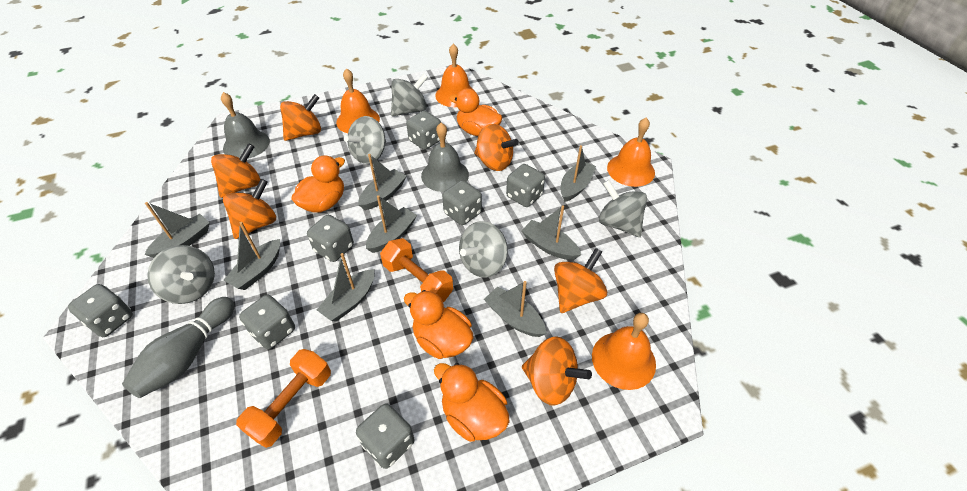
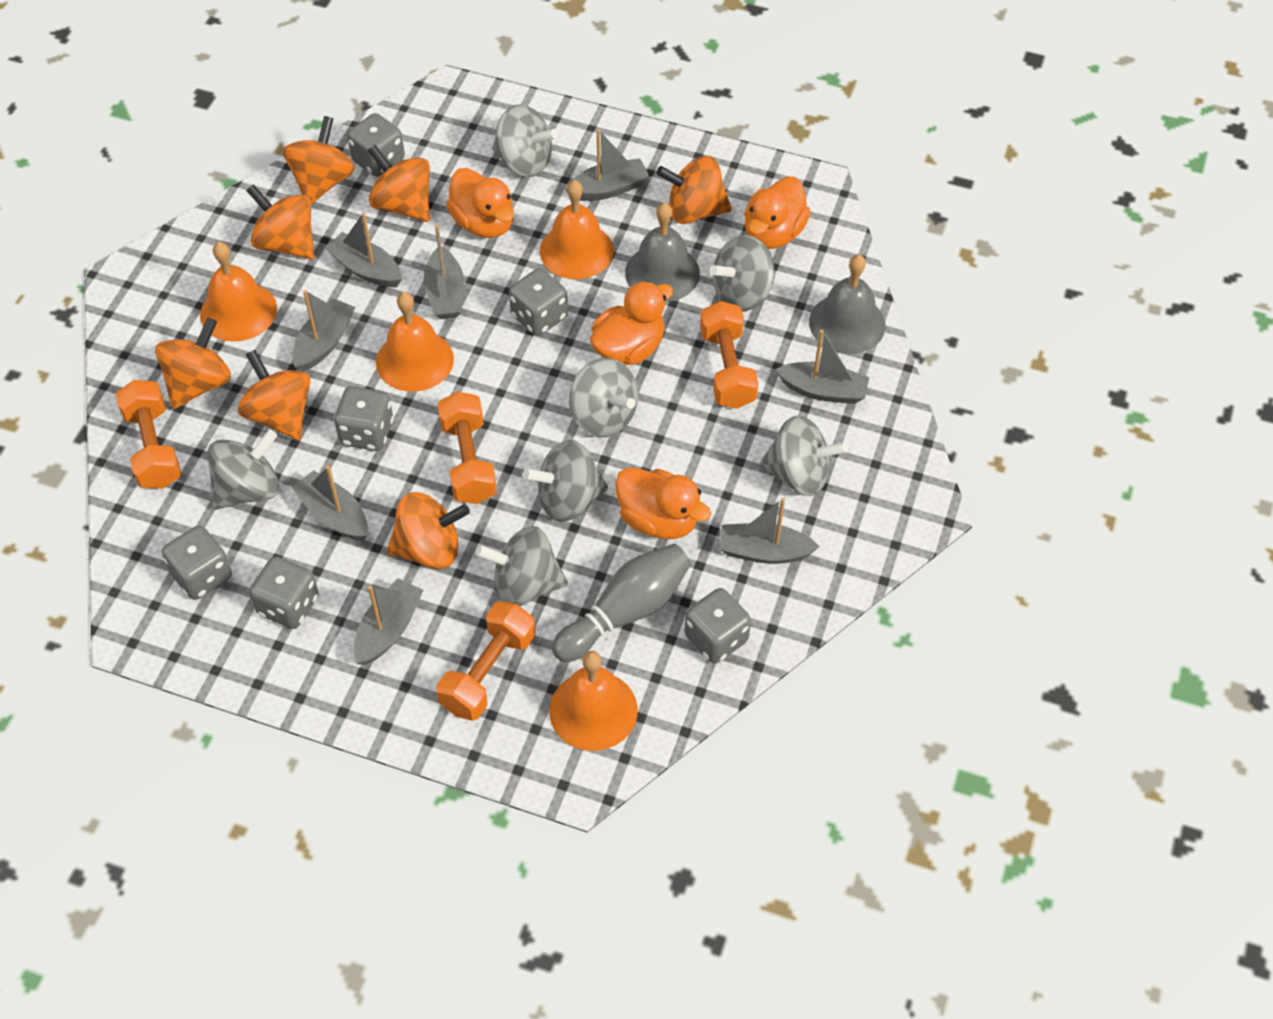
grey dice: [68,284,133,337] [239,295,295,349] [307,215,354,262] [356,403,415,469] [406,111,441,150] [442,180,482,225] [506,164,545,207] = 7 -> [162,526,232,600] [249,556,319,629] [334,386,393,451] [347,113,405,177] [509,268,568,336] [684,588,751,664] = 6
grey spinning top: [147,245,215,304] [344,116,386,164] [391,74,428,117] [459,221,508,278] [599,180,647,237] = 5 -> [207,429,279,510] [476,526,568,606] [492,104,558,177] [523,440,608,522] [569,358,638,438] [709,235,775,312] [759,416,848,496] = 7
orange dumbbell: [236,349,331,448] [380,238,453,302] = 2 -> [116,380,182,489] [436,601,536,721] [438,392,497,504] [700,301,758,409] = 4
orange spinning top: [211,143,261,198] [223,179,276,239] [280,94,321,141] [474,124,519,171] [522,336,592,406] [554,248,607,313] = 6 -> [155,317,231,409] [238,350,311,440] [246,184,315,259] [283,116,354,205] [368,145,430,222] [387,492,470,569] [656,156,732,224] = 7

